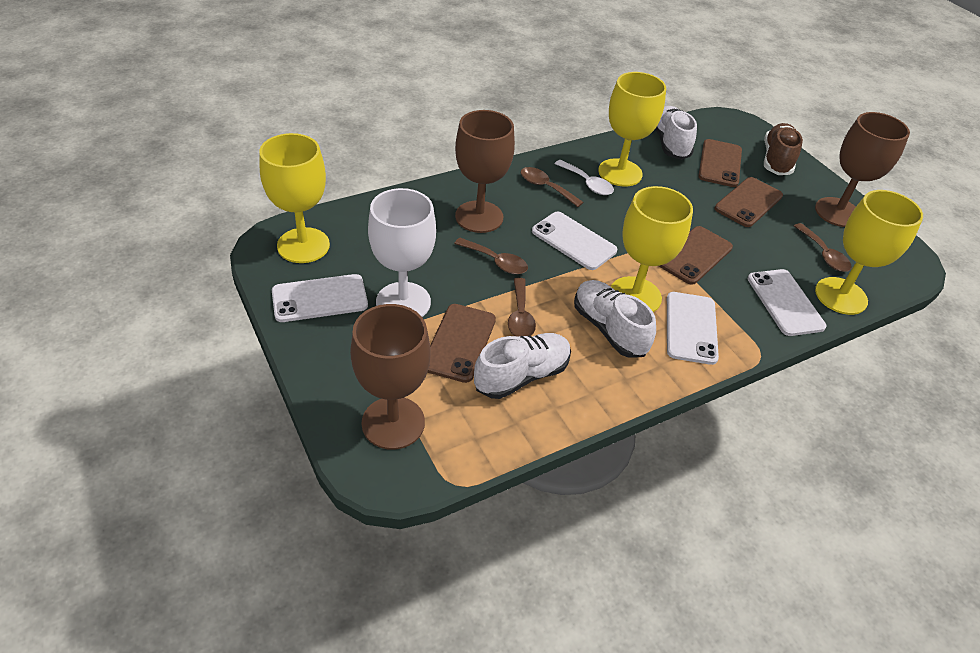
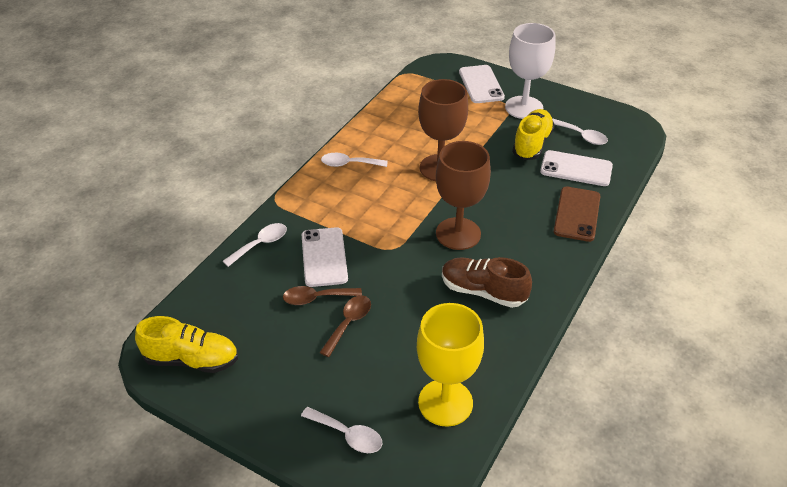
brown goblet: [350,304,430,450] [455,110,515,233] [815,112,910,227] = 3 -> [418,79,468,181] [436,141,491,250] = 2
brown phone: [427,304,496,383] [659,226,733,285] [698,139,742,187] [715,177,783,227] = 4 -> [554,187,600,242] = 1
brown spoon: [454,238,528,274] [508,278,536,337] [521,167,584,207] [794,223,852,272] = 4 -> [283,286,362,305] [319,295,371,357] = 2
white phone: [272,274,368,322] [532,212,617,270] [667,292,719,365] [748,269,827,336] = 4 -> [302,227,348,287] [459,65,505,103] [540,150,613,186] = 3
white shoe: [474,333,571,399] [574,280,656,358] [655,106,697,160] = 3 -> none = 0
white spoon: [554,160,614,195] = 1 -> [223,223,287,267] [301,407,382,453] [321,153,388,167] [552,119,608,145] = 4
yellow goblet: [259,133,330,263] [598,72,666,187] [611,186,693,312] [815,190,923,315] = 4 -> [417,303,484,427] = 1
yellow shoe: none = 0 -> [135,316,238,373] [512,109,555,160] = 2

